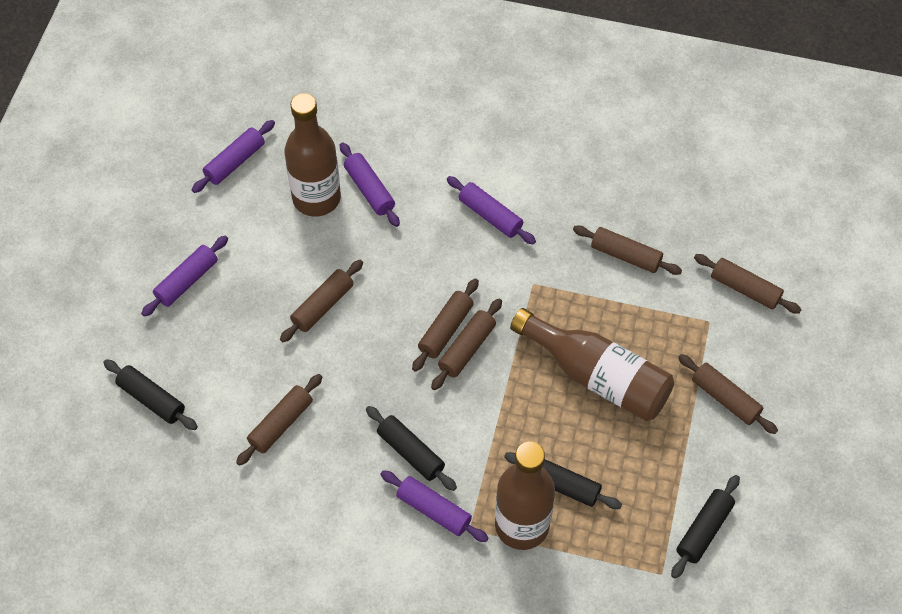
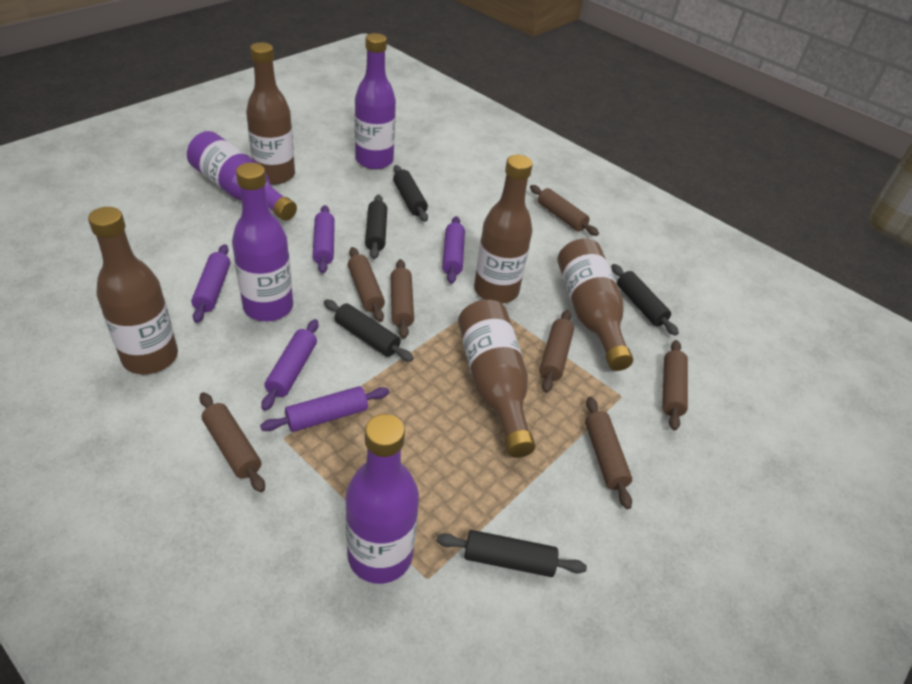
black rolling pin: [103,359,198,430] [366,406,457,491] [504,452,622,509] [671,475,740,579] = 4 -> [324,300,413,362] [365,195,387,259] [393,165,428,222] [436,530,587,577] [611,264,679,336] = 5
brown bottle: [284,93,341,217] [495,442,555,550] [510,308,674,421] = 3 -> [88,207,178,374] [246,42,295,184] [458,300,535,458] [474,155,533,303] [557,239,633,371] = 5
purple bottle: none = 0 -> [187,131,297,221] [232,163,293,321] [345,414,419,584] [355,33,396,169] = 4

